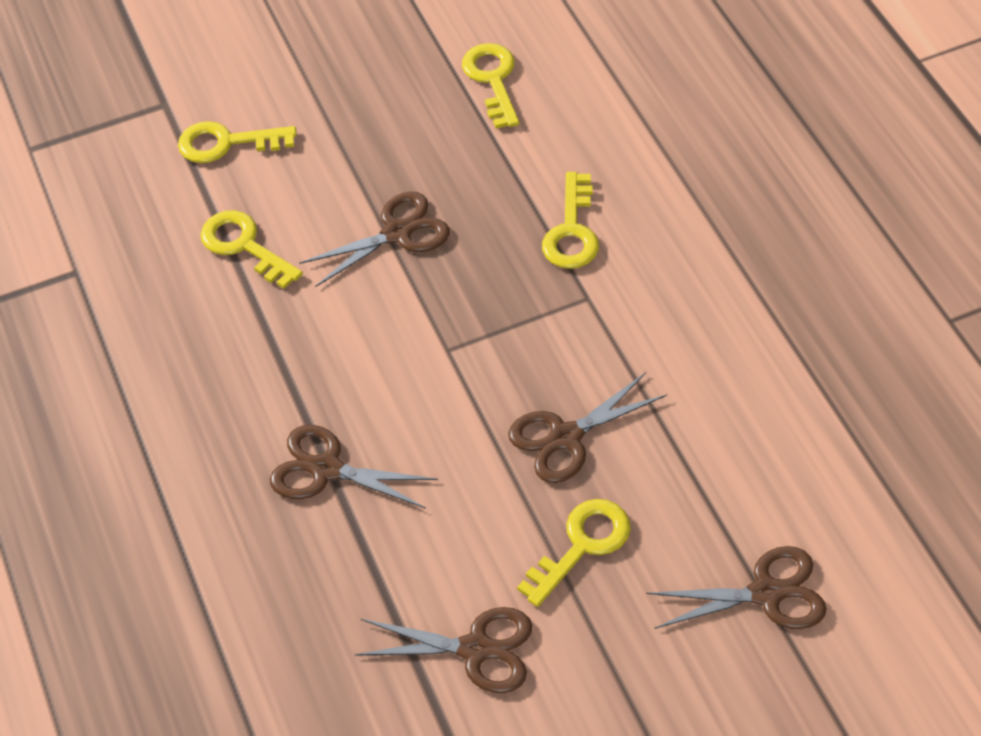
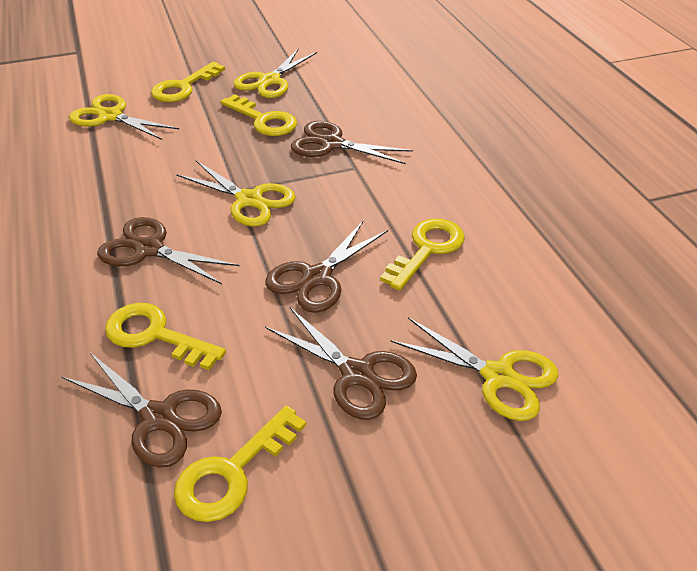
yellow scissors: none = 0 -> [69,94,179,140] [176,161,296,226] [234,48,317,98] [391,317,559,421] = 4

